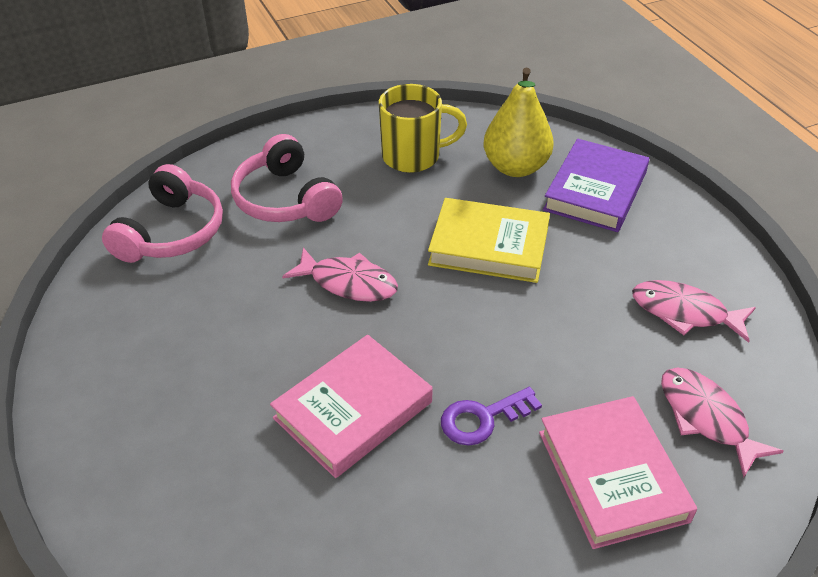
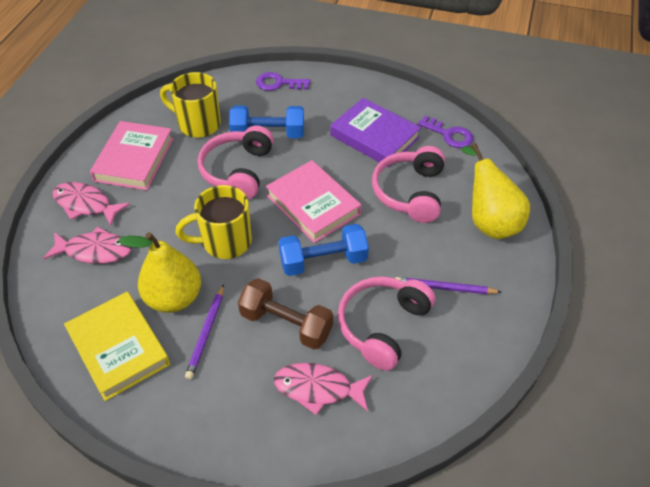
blue dumbbell: none = 0 -> [229,106,304,138] [279,224,369,276] = 2
brown dumbbell: none = 0 -> [238,278,333,350] = 1
pink headphones: [102,164,223,263] [231,134,343,222] = 2 -> [198,125,274,199] [338,276,435,371] [372,146,445,223] = 3
purple key: [441,387,542,446] = 1 -> [256,72,310,91] [418,116,473,148] = 2
purple pencil: none = 0 -> [185,284,224,380] [395,277,501,294] = 2
yellow mug: [379,84,467,173] = 1 -> [160,72,221,138] [176,185,252,259] = 2
yellow pear: [484,68,554,177] = 1 -> [118,232,201,313] [461,143,530,239] = 2

